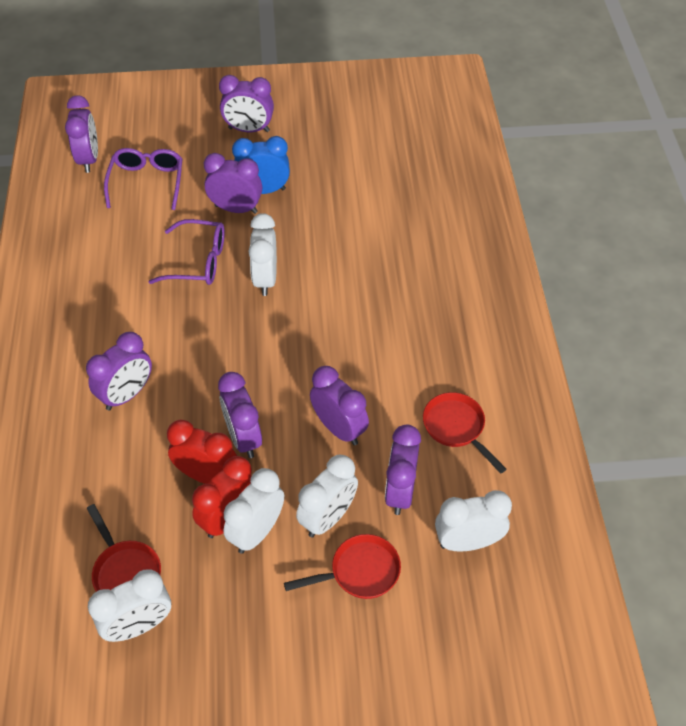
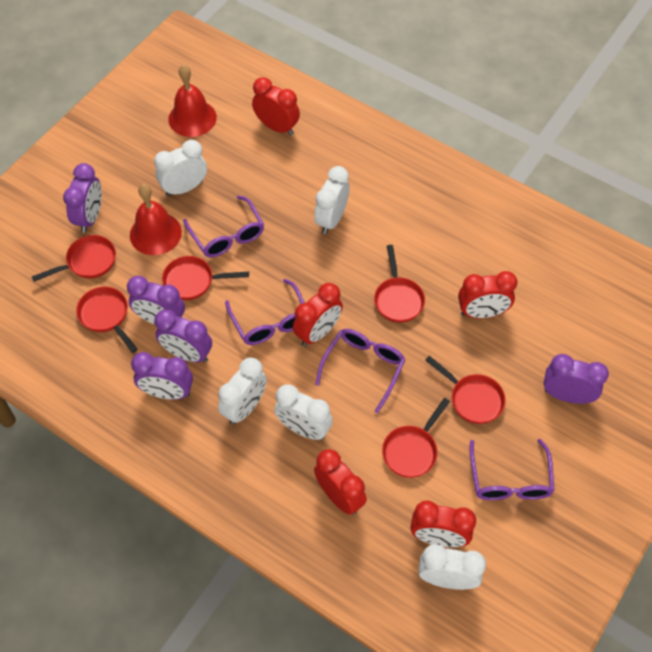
blue clock: [232,136,290,194] = 1 -> none = 0
purple clock: [65,95,98,173] [86,332,152,410] [204,153,262,214] [218,372,262,458] [219,75,274,132] [310,366,369,445] [385,424,421,515] = 7 -> [63,163,102,233] [127,276,185,324] [131,352,193,400] [154,309,212,362] [544,354,609,404] = 5
purple glasses: [104,148,183,210] [148,219,225,285] = 2 -> [183,196,264,257] [225,279,305,345] [315,329,405,413] [470,439,555,500] = 4
red bell: none = 0 -> [130,184,182,255] [168,65,217,137] = 2
red clock: [167,420,237,484] [192,456,252,538] = 2 -> [252,77,300,135] [293,283,343,346] [314,449,367,515] [410,500,476,547] [458,271,517,318] = 5
red pan: [87,504,161,592] [284,534,401,599] [423,392,507,474] = 3 -> [32,235,116,282] [76,287,138,353] [162,256,249,300] [374,245,425,323] [382,398,450,478] [425,356,506,424] = 6

